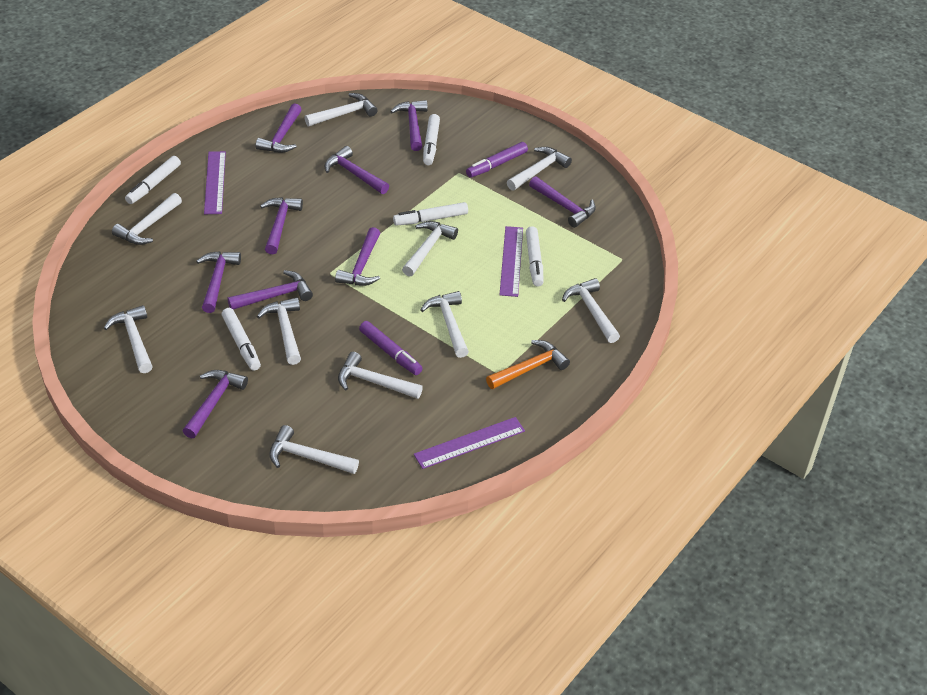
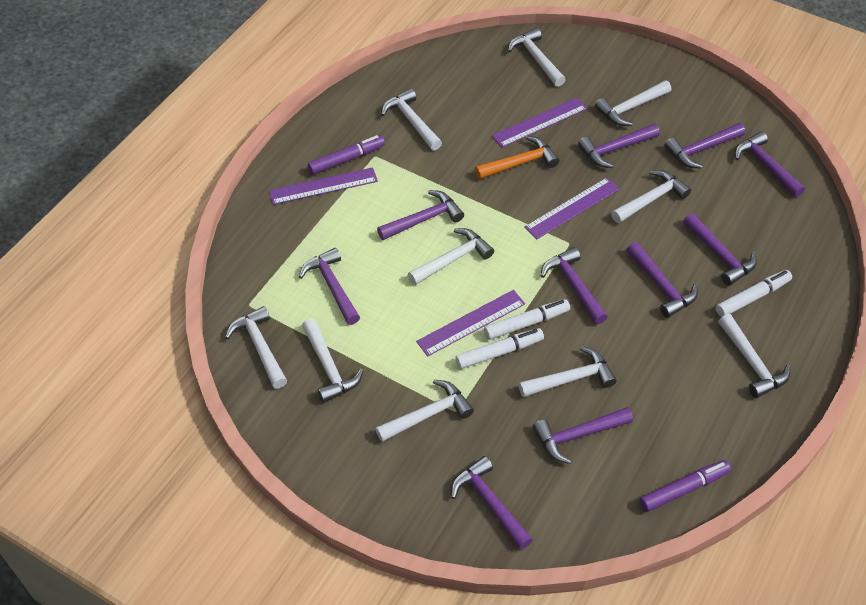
purple hammer: [183,370,248,438] [196,251,241,313] [227,270,313,310] [255,103,302,153] [260,197,303,255] [325,146,389,194] [335,227,380,286] [390,100,428,151] [529,176,596,228] = 9 -> [299,248,360,325] [377,190,464,240] [451,456,533,550] [533,407,633,464] [541,247,608,324] [578,124,660,168] [626,242,698,318] [665,123,745,169] [683,213,757,286] [735,131,805,197] = 10
purple ruler: [204,151,226,214] [414,417,525,469] [500,226,523,297] = 3 -> [269,167,378,205] [416,290,525,357] [492,97,587,148] [524,177,620,239] = 4
white marker: [125,156,181,204] [221,308,261,371] [393,202,468,226] [423,114,440,165] [526,226,543,287] = 5 -> [455,328,544,369] [484,299,570,340] [716,270,792,317] = 3

